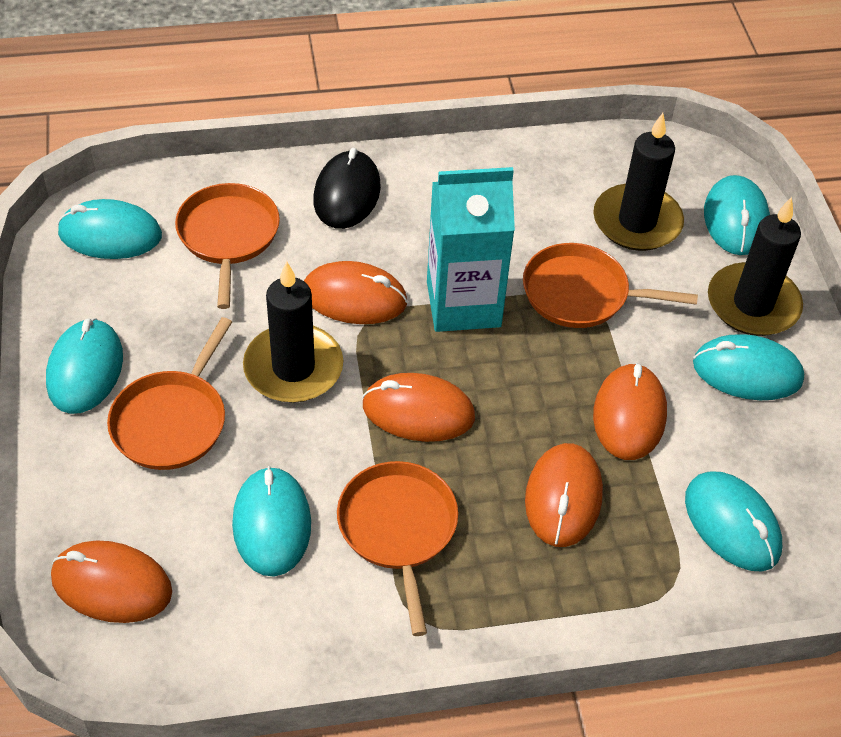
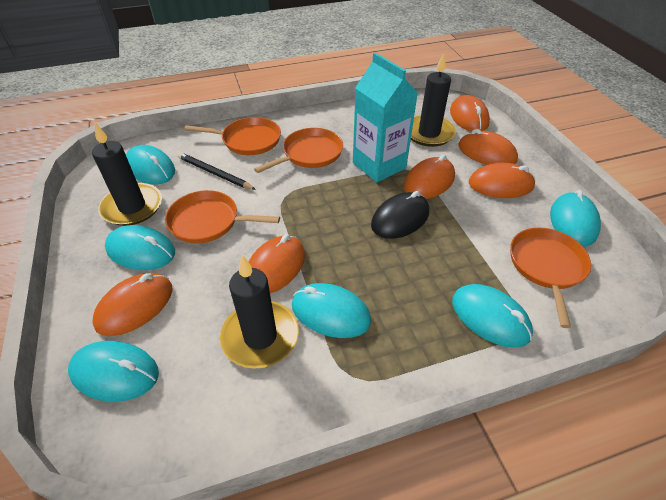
black pencil: none = 0 -> [178,152,256,190] = 1
orange mouse: [51,541,172,623] [304,261,408,324] [362,373,475,442] [525,443,603,547] [593,363,667,460] = 5 -> [93,273,173,336] [249,234,305,293] [404,155,455,199] [450,95,490,132] [458,129,518,165] [469,163,535,198] = 6

